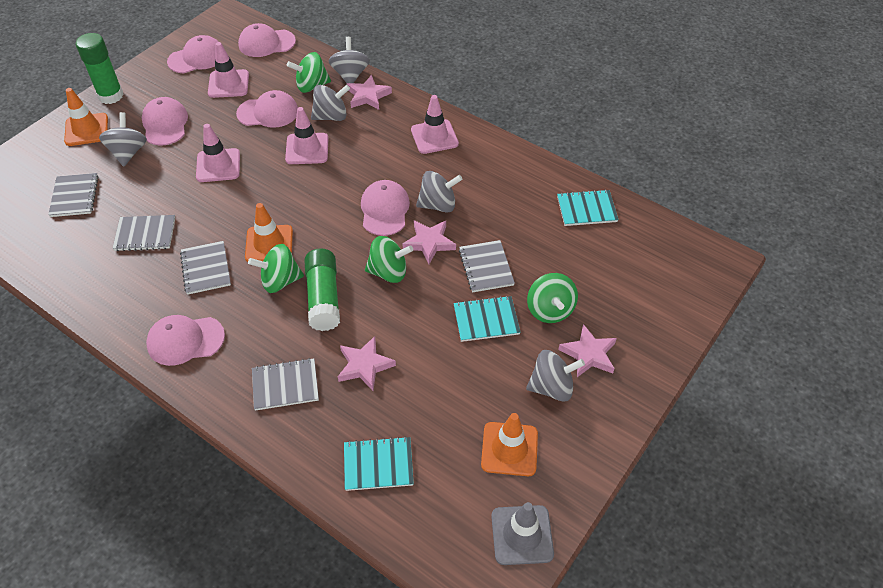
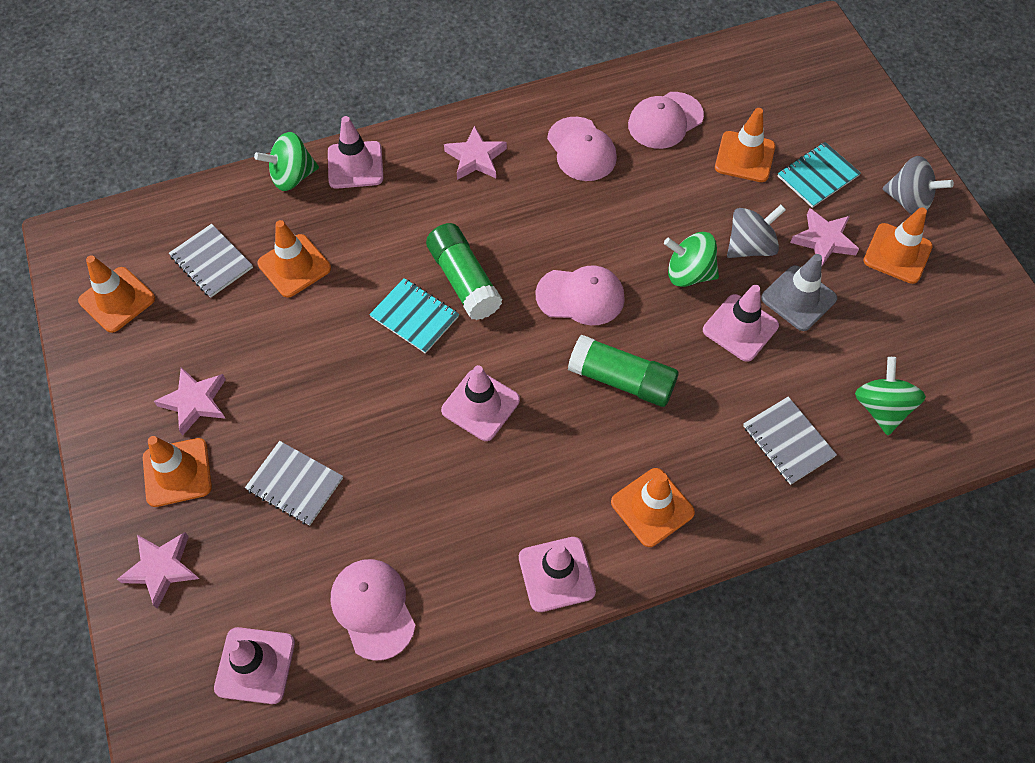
green spinning top: [248,244,304,293] [287,52,331,93] [365,236,413,283] [527,273,578,323] = 4 -> [254,132,319,191] [664,232,719,287] [855,357,926,435] = 3
grey notebook: [48,173,99,217] [112,215,175,251] [180,241,231,295] [252,358,319,411] [459,240,515,292] = 5 -> [169,224,253,298] [245,441,343,526] [743,397,837,485] = 3
grey spinning top: [99,112,147,167] [311,85,350,121] [329,37,370,83] [416,171,463,212] [526,350,585,401] = 5 -> [727,205,786,258] [883,156,954,214] = 2
orange traffic cone: [64,88,108,146] [245,203,293,262] [481,413,538,476] = 3 -> [78,255,155,333] [143,436,212,507] [257,220,331,297] [611,468,695,547] [715,108,775,182] [863,207,933,284] = 6
pink cap: [142,97,188,146] [146,315,225,366] [167,35,219,73] [236,90,298,128] [238,23,296,57] [361,180,410,236] = 6 -> [331,559,416,661] [535,266,625,325] [547,117,617,181] [628,92,704,149] = 4
pink traffic cone: [196,124,240,182] [208,42,249,98] [285,107,328,164] [411,95,459,154] = 4 -> [214,627,295,704] [328,116,383,189] [441,365,520,441] [519,537,596,612] [703,285,779,362] = 5
turquoise notebook: [344,436,414,491] [453,296,520,342] [557,189,619,226] = 3 -> [369,278,459,354] [778,142,861,208] = 2

